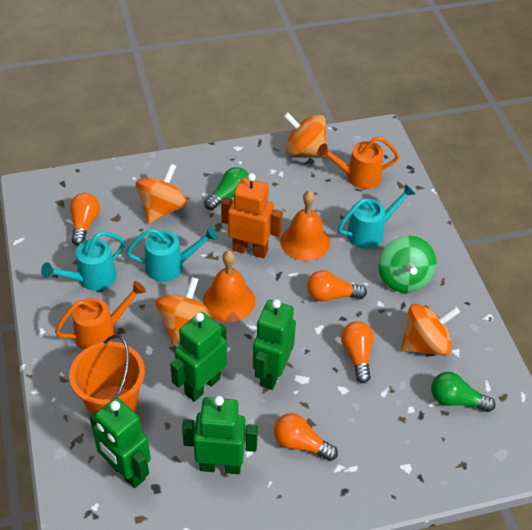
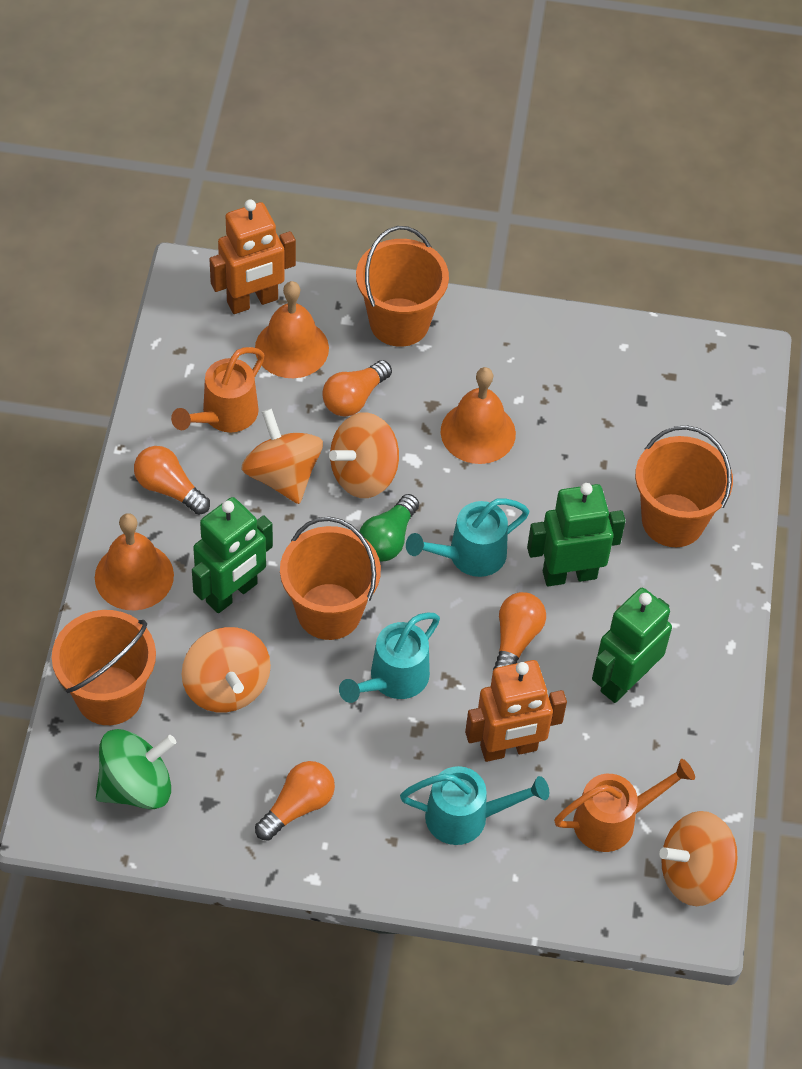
green light bulb: [204,167,249,210] [431,372,495,412] = 2 -> [359,494,419,561] = 1
green robot: [90,398,151,488] [170,312,227,402] [182,396,258,474] [253,299,296,390] = 4 -> [192,497,273,613] [527,483,626,586] [592,588,672,703] = 3
orange bell: [203,250,255,322] [280,190,330,261] = 2 -> [95,513,174,611] [255,281,329,378] [441,367,516,464] = 3
orange bucket: [69,335,145,415] = 1 -> [52,610,156,725] [280,517,381,640] [356,226,449,347] [635,425,733,547] = 4
orange robot: [221,173,283,258] = 1 -> [209,200,296,314] [465,660,567,762] = 2

